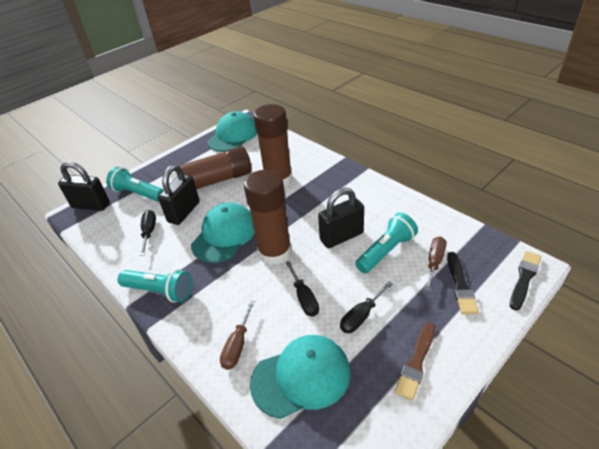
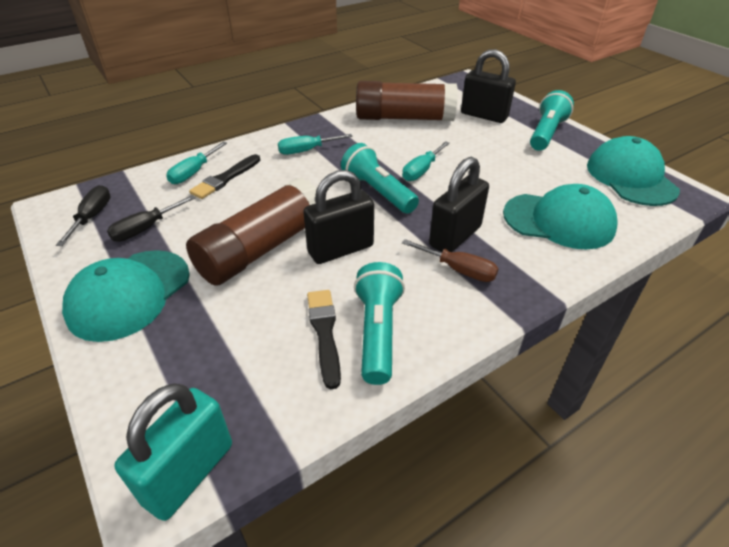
black screwdriver: [140,210,156,256] [286,261,319,317] [340,281,393,333] = 3 -> [56,185,111,246] [107,195,196,242] = 2
brown brush: [395,322,435,401] = 1 -> none = 0
brown glue stick: [170,146,252,189] [244,170,292,265] [253,104,293,188] = 3 -> [186,178,317,286] [356,81,458,121] = 2
brown screwdriver: [220,300,255,370] [425,237,446,291] = 2 -> [402,239,499,282] = 1
turquoise padlock: none = 0 -> [114,383,232,521] = 1
turquoise screwdriver: none = 0 -> [166,142,227,184] [278,134,353,155] [402,141,450,181] = 3

